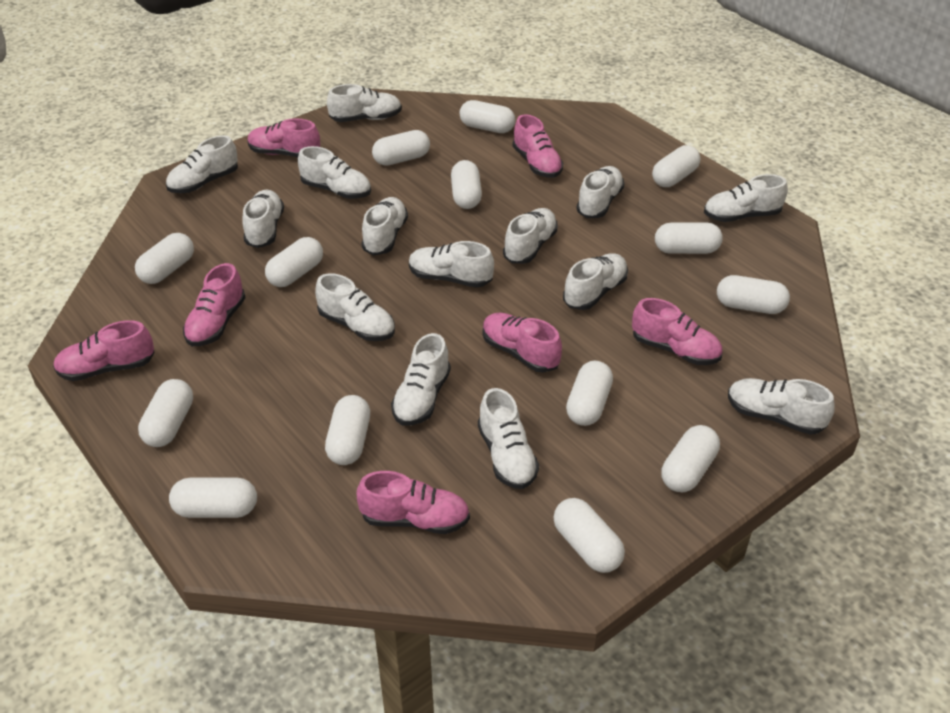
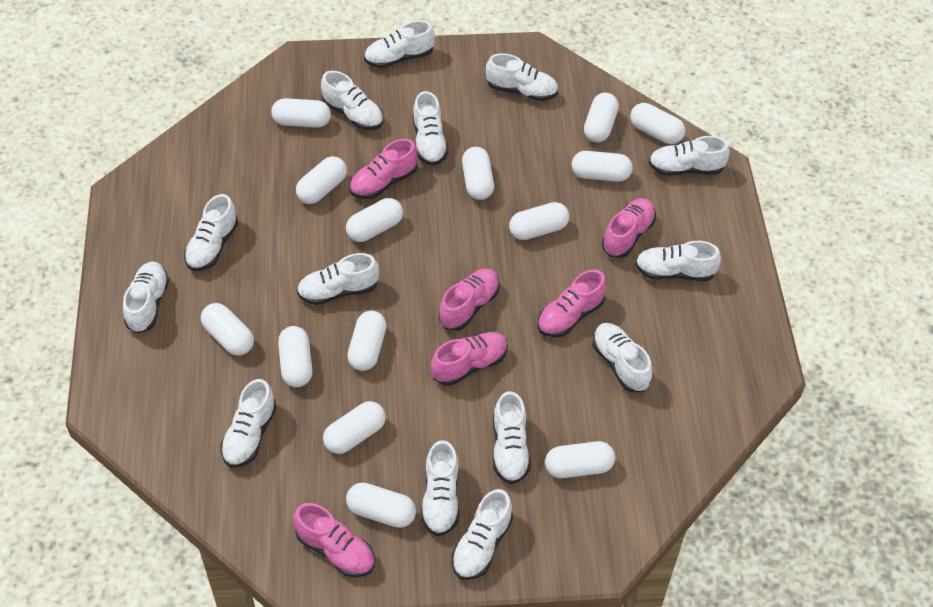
pink shoe: [53,320,154,381] [183,263,246,346] [248,118,320,157] [356,471,470,534] [483,313,562,373] [513,114,563,178] [632,298,723,365] = 7 -> [294,503,375,577] [349,139,418,199] [431,332,508,386] [439,269,500,331] [537,270,606,337] [602,198,656,258] = 6

